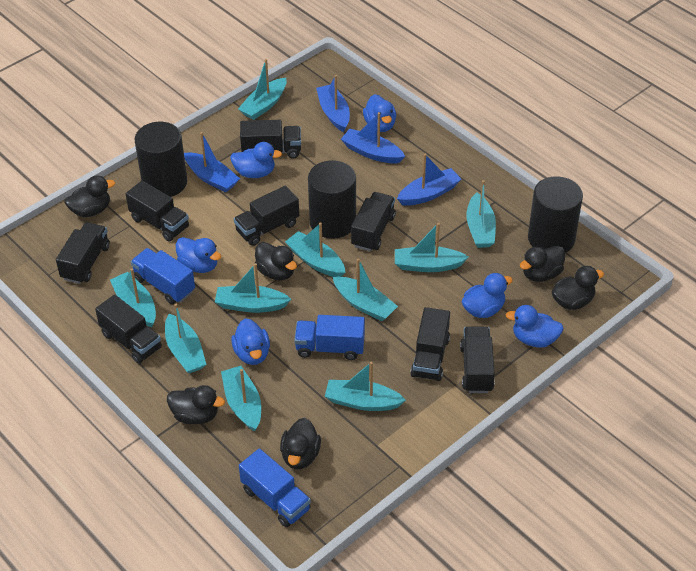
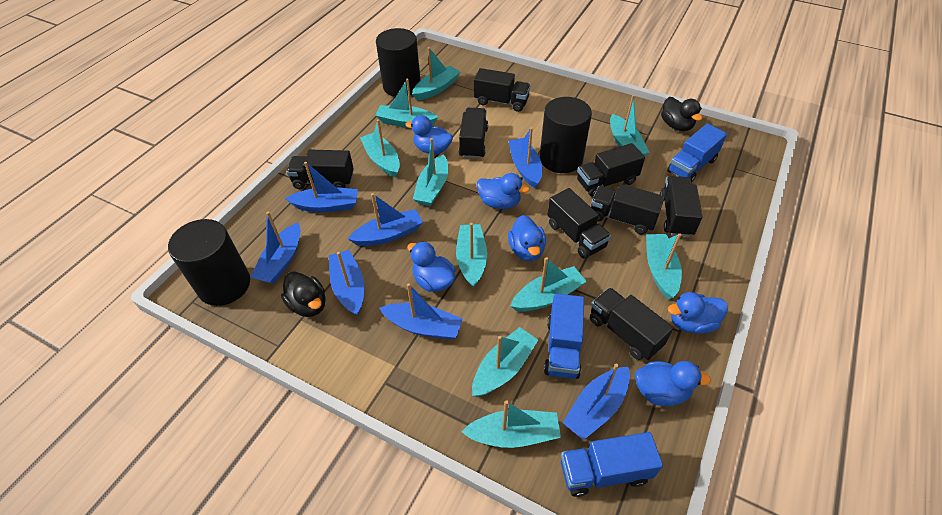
black duck: [65,176,115,217] [167,385,225,425] [255,242,297,281] [280,418,321,469] [520,246,565,282] [552,266,604,310] = 6 -> [281,272,325,317] [661,97,702,131] = 2
blue boat: [184,132,240,192] [316,75,350,132] [341,112,405,164] [397,154,461,206] = 4 -> [250,212,300,284] [285,162,358,212] [329,250,364,316] [348,193,423,246] [379,283,463,340] [509,127,542,188] [563,364,630,440] = 7

